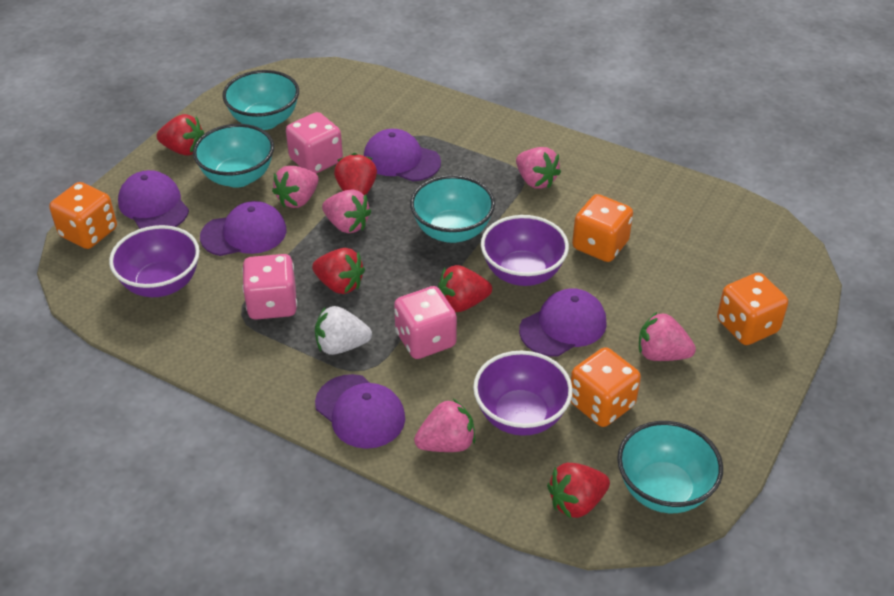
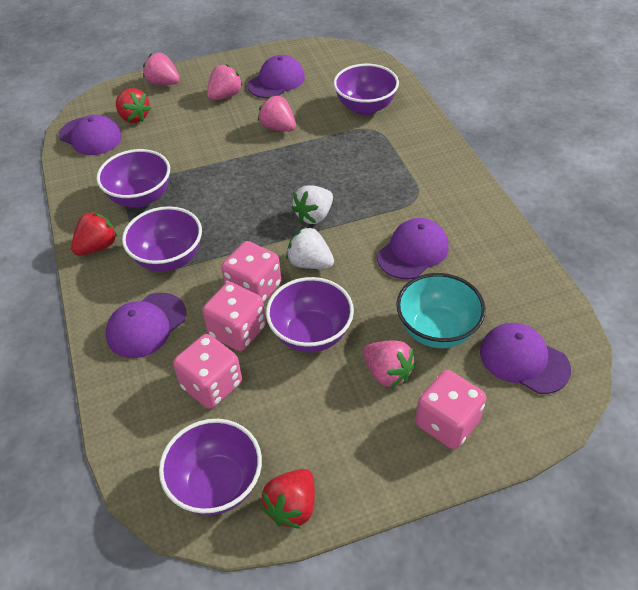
orange dice: [49,182,117,249] [571,347,641,427] [572,194,633,262] [717,273,788,345] = 4 -> none = 0
pink dice: [242,254,297,320] [286,112,343,174] [394,286,457,359] = 3 -> [173,334,242,409] [202,282,266,351] [221,241,281,303] [416,370,487,449] = 4
pink strawberry: [272,166,319,208] [322,189,371,233] [414,399,475,452] [516,147,561,189] [639,311,696,361] = 5 -> [143,53,180,85] [207,64,243,100] [258,95,296,132] [363,340,416,388] = 4
purple bowl: [109,225,200,297] [473,351,573,436] [481,215,569,286] = 3 -> [97,149,170,207] [122,206,202,272] [159,419,262,515] [266,277,354,353] [333,64,399,115] = 5
red strawberry: [156,114,204,156] [312,248,365,294] [334,153,377,195] [438,265,492,312] [547,463,610,518] = 5 -> [71,211,118,256] [116,88,151,123] [261,469,315,529] = 3
turquoise bowl: [193,124,274,188] [222,70,299,130] [410,175,495,243] [617,421,723,513] = 4 -> [396,273,486,348] = 1
white strawberry: [315,306,372,355] = 1 -> [286,226,334,269] [291,185,333,224] = 2

